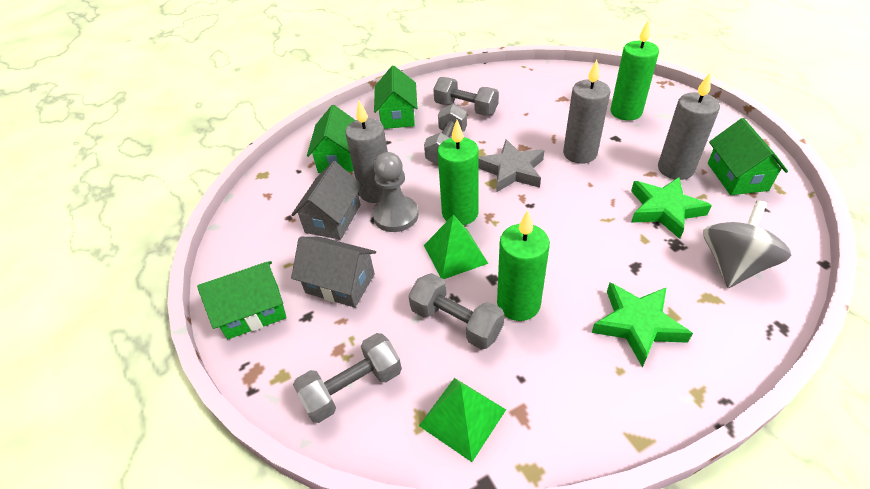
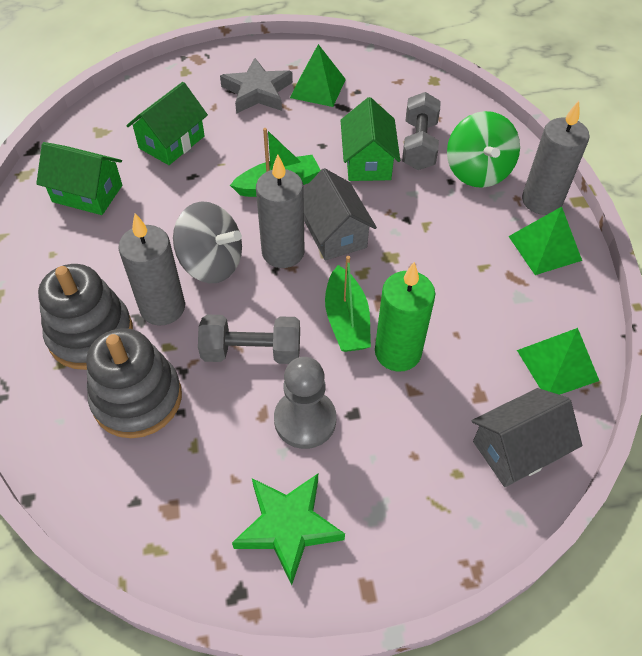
green boat: none = 0 -> [230,128,321,197] [325,256,371,352] = 2
green candle: [438,120,479,225] [497,210,550,321] [611,19,659,121] = 3 -> [375,262,435,372] = 1
green house: [197,261,286,339] [307,105,356,173] [374,65,417,129] [708,118,788,195] = 4 -> [36,142,122,215] [126,82,208,165] [341,97,400,181] = 3
green pyramid: [419,378,506,462] [424,215,489,279] = 2 -> [290,44,346,107] [509,207,582,275] [517,328,599,395] = 3
green spinning top: none = 0 -> [447,111,520,188] = 1
green star: [592,283,693,367] [631,177,712,239] = 2 -> [232,474,345,585] = 1
grey dumbbell: [293,333,402,423] [408,273,504,350] [424,104,467,165] [433,77,499,116] = 4 -> [198,315,300,364] [402,92,441,170] = 2
grey stacking toy: none = 0 -> [38,264,133,370] [86,328,182,438] = 2

